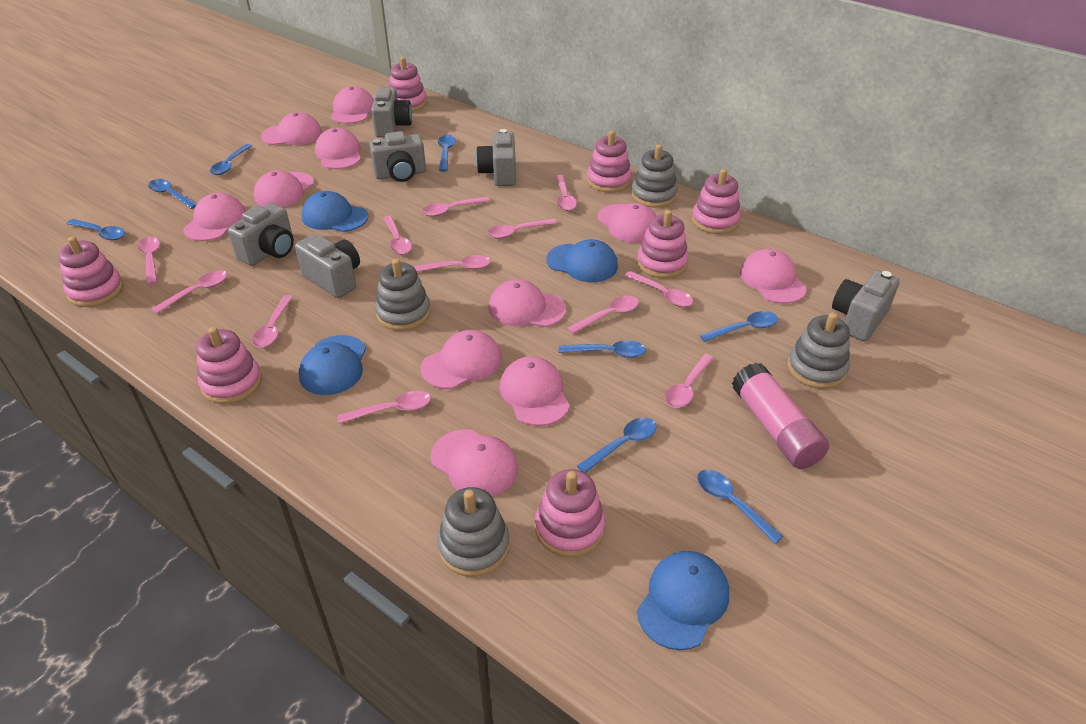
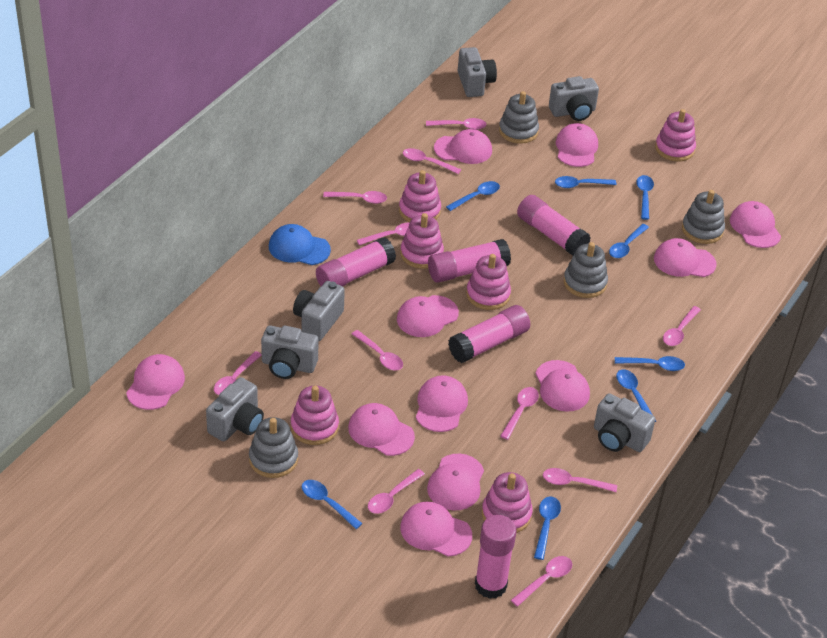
blue cap: [299,335,366,395] [301,191,368,232] [546,239,618,282] [637,551,729,650] = 4 -> [269,224,331,265] = 1
pink glue stick: [732,363,829,469] = 1 -> [316,237,396,286] [428,239,511,283] [448,305,530,363] [475,515,516,599] [517,195,591,256] = 5
pink spoon: [138,236,160,285] [152,270,227,314] [252,295,293,348] [337,391,431,424] [383,216,412,255] [413,255,491,272] [422,196,490,217] [487,218,557,239] [555,175,577,211] [567,296,639,334] [625,271,693,307] [665,354,714,408] = 12 -> [214,351,262,395] [323,191,387,204] [352,330,403,370] [357,223,409,245] [368,469,425,514] [403,148,461,174] [426,118,487,130] [500,387,539,440] [511,556,572,607] [543,468,617,492] [663,306,701,346] = 11
pink stacking toy: [58,237,124,307] [196,327,262,404] [389,57,427,112] [535,469,605,557] [587,130,632,193] [637,210,689,278] [692,169,741,234] = 7 -> [291,386,339,445] [399,170,441,222] [400,213,444,269] [466,254,511,310] [482,472,533,533] [655,109,696,161] = 6

